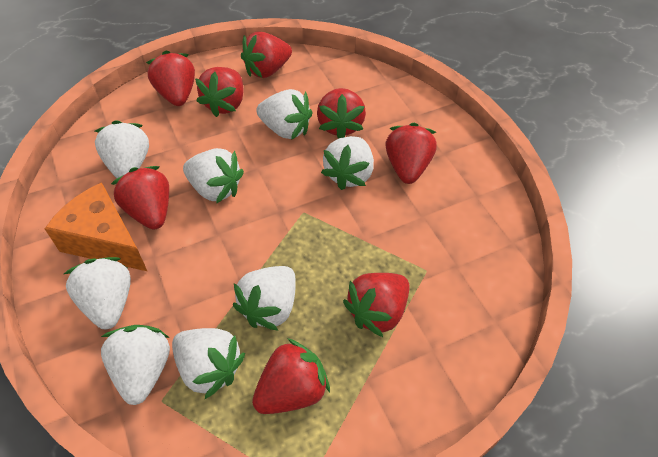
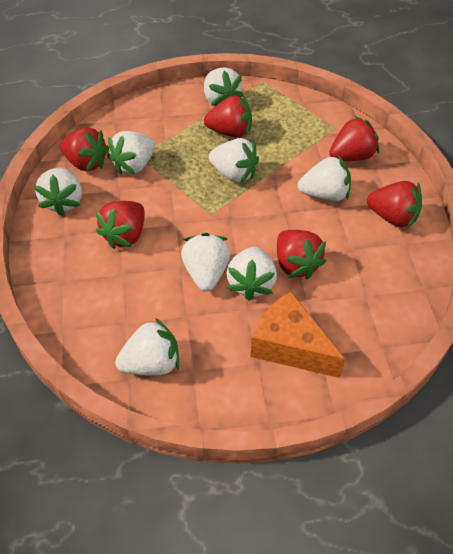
red strawberry: [111,166,169,230] [146,50,195,106] [195,67,244,117] [241,32,292,78] [252,338,330,414] [317,88,366,138] [343,273,410,337] [385,122,437,184] = 8 -> [60,127,109,172] [96,201,145,249] [204,95,252,138] [277,230,326,279] [329,116,379,161] [367,181,422,229] = 6

